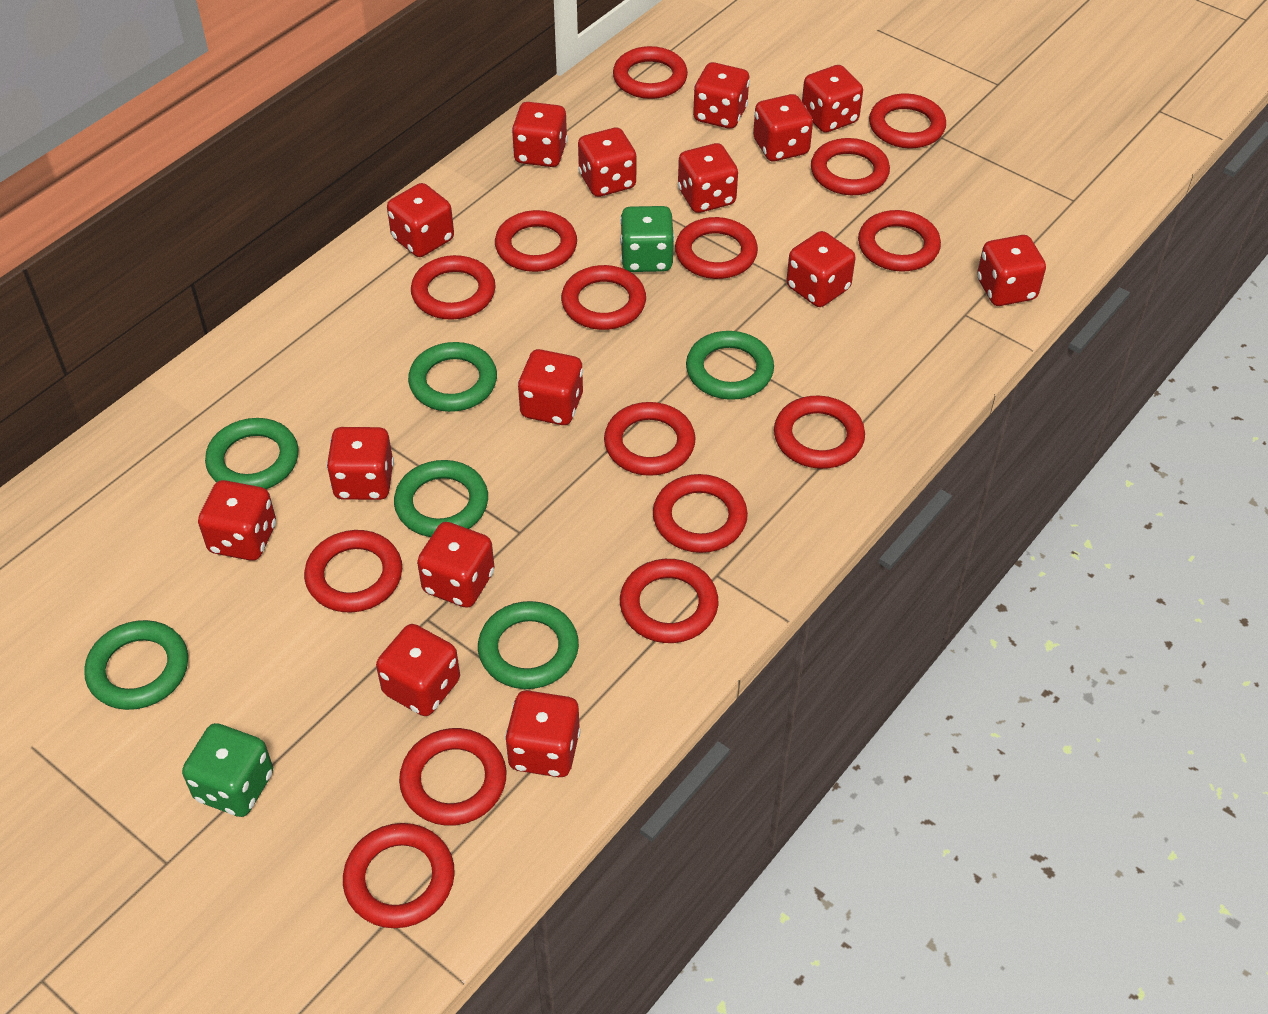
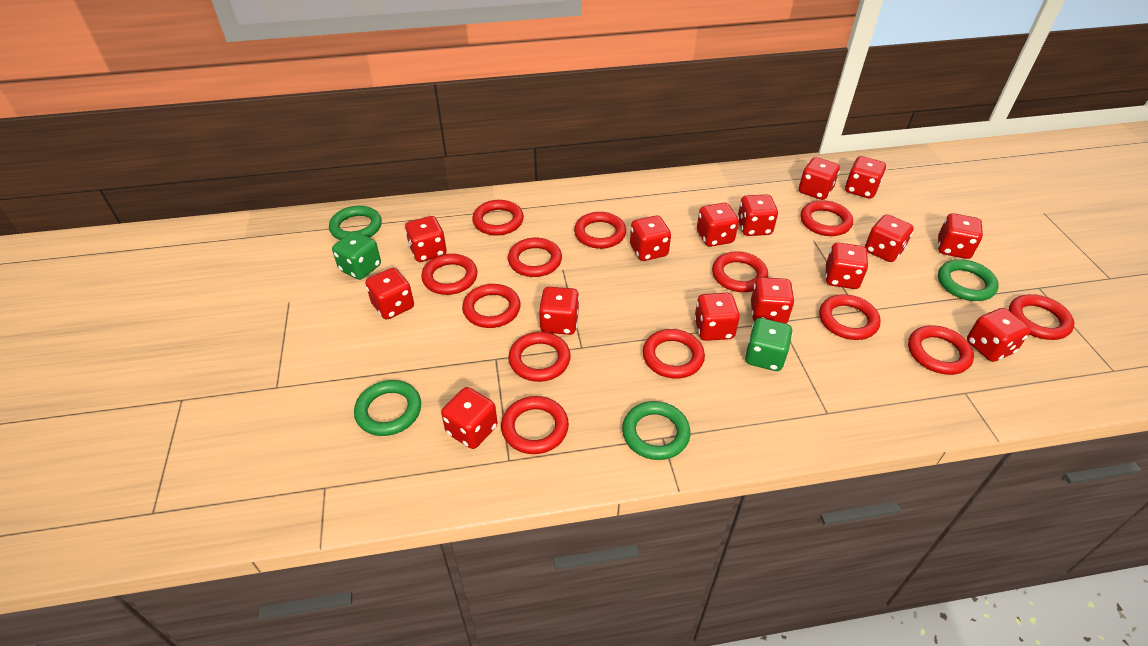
green ring: [84,620,188,710] [205,418,298,489] [394,460,488,537] [408,342,497,412] [478,601,579,689] [686,331,774,400] = 6 -> [329,206,382,240] [354,380,421,436] [622,401,691,460] [938,259,999,301] = 4
red ring: [304,530,402,613] [343,823,455,928] [399,728,507,826] [411,255,496,320] [495,210,577,272] [561,265,646,330] [604,402,696,476] [613,46,688,99] [620,559,718,643] [653,474,748,553] [675,217,758,279] [774,396,865,469] [811,138,890,195] [858,210,941,272] [869,93,946,148] = 15 -> [421,254,477,295] [462,284,521,328] [472,200,524,235] [501,396,569,454] [508,238,562,277] [508,332,571,382] [574,212,626,249] [643,329,705,379] [712,251,768,292] [800,200,853,236] [819,294,881,340] [908,325,974,375] [1009,294,1074,340] = 13

